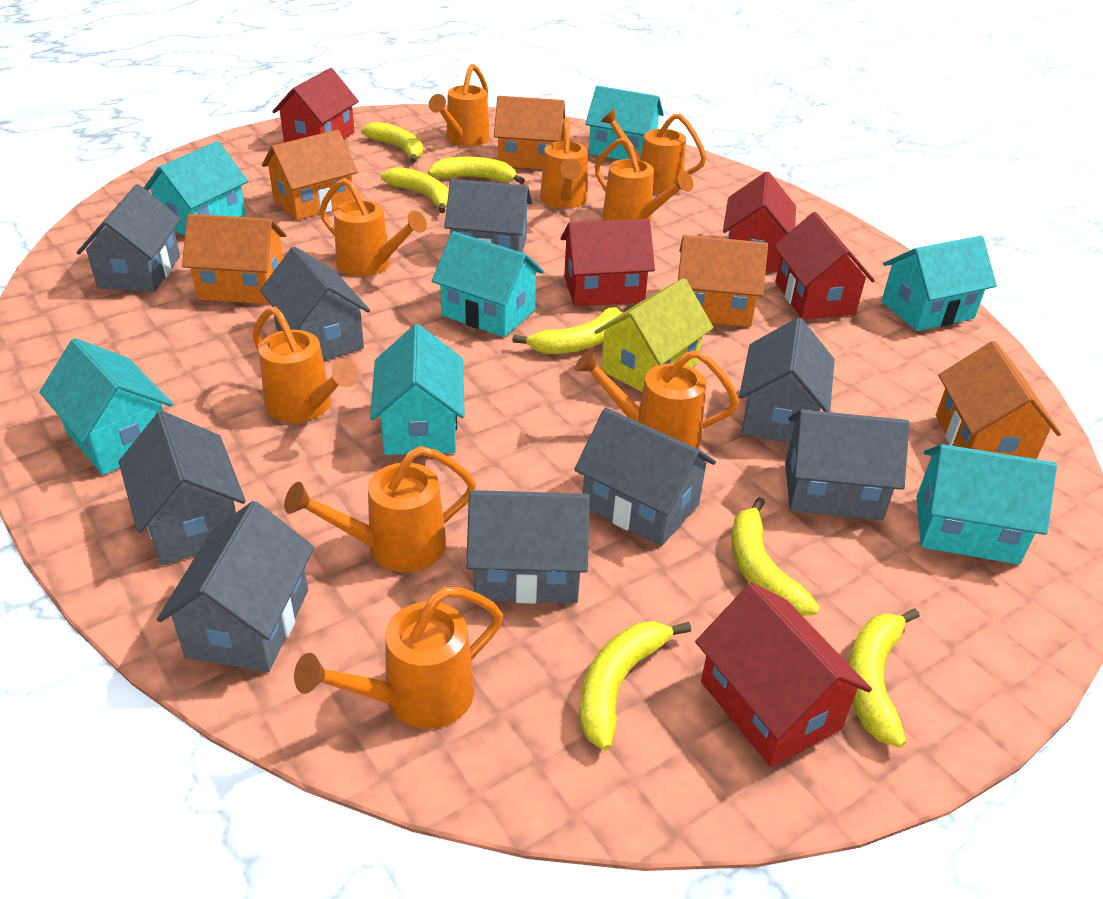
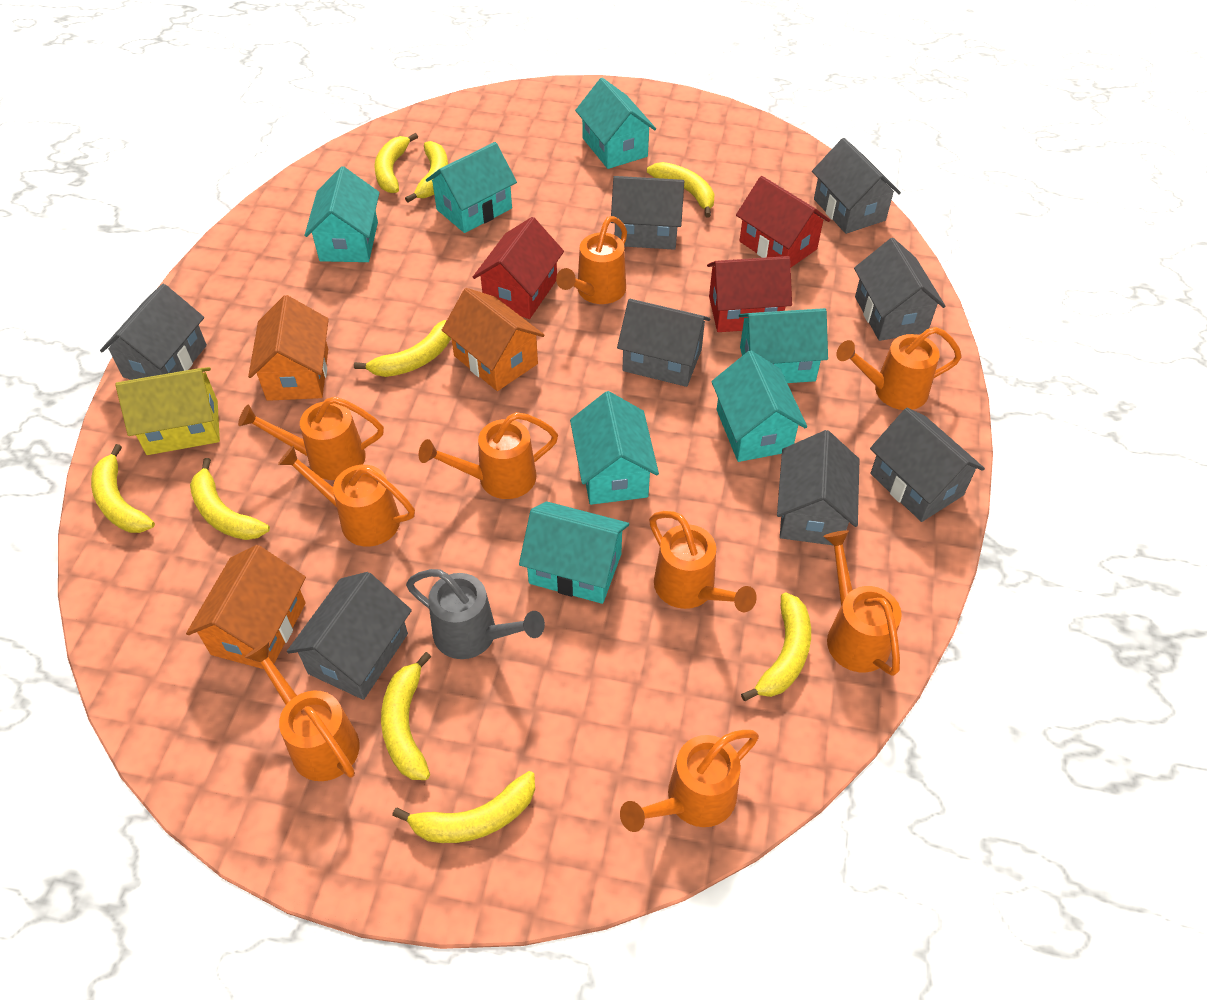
grey house: [77,184,181,292] [119,411,246,565] [157,501,315,672] [260,247,370,361] [444,179,532,253] [466,490,590,604] [574,408,716,546] [739,317,835,443] [785,409,910,520] = 9 -> [100,284,207,380] [287,572,412,700] [611,176,684,250] [617,299,710,387] [777,430,859,545] [812,138,901,234] [854,238,946,341] [870,408,985,522] = 8
grey watering can: none = 0 -> [406,569,545,659] = 1
orange house: [182,214,287,304] [262,130,358,220] [494,96,565,169] [678,235,768,327] [936,341,1061,459] = 5 -> [186,545,306,669] [248,295,329,401] [442,288,545,391] = 3
red house: [272,68,359,143] [561,219,655,306] [695,582,872,767] [723,171,796,272] [774,212,875,319] = 5 -> [473,217,564,319] [707,256,792,332] [736,176,830,267] = 3
yellow banana: [361,122,423,163] [381,167,449,213] [428,157,525,184] [512,307,622,354] [580,621,691,751] [731,497,820,616] [848,608,920,748] = 7 -> [91,444,155,533] [190,458,270,540] [354,320,451,377] [374,133,418,193] [381,652,431,780] [392,771,535,843] [405,141,448,203] [647,162,715,217] [741,592,811,701] = 9

